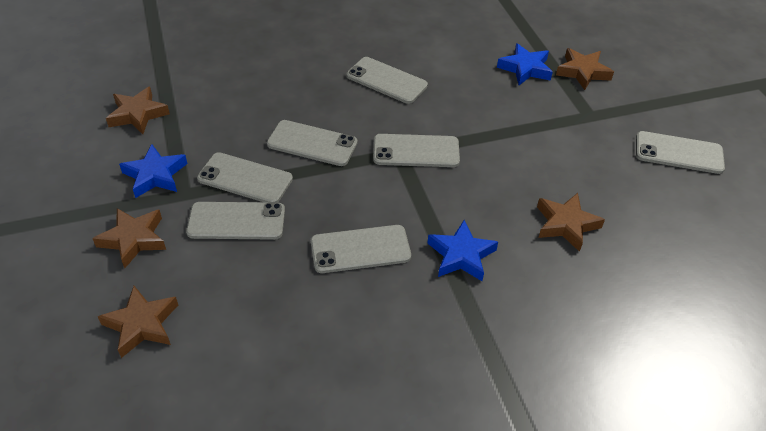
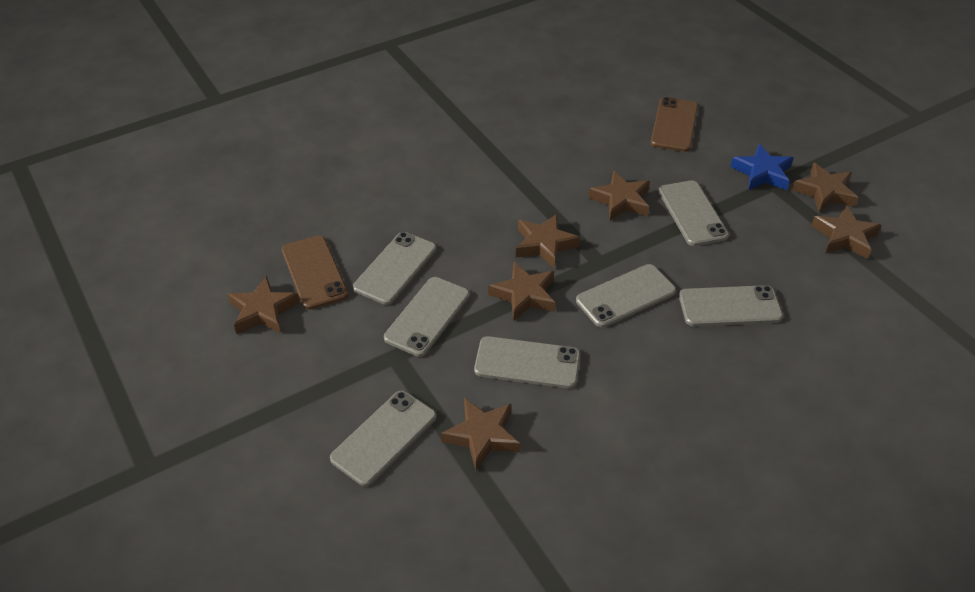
blue star: [119,144,187,198] [427,220,498,281] [497,43,553,85] = 3 -> [730,144,794,190] = 1
brown phone: none = 0 -> [282,236,348,310] [651,97,698,152] = 2
brown star: [92,208,166,268] [97,286,178,358] [106,87,170,134] [537,193,605,252] [556,48,614,90] = 5 -> [228,276,300,334] [441,398,520,471] [488,262,555,321] [516,214,580,269] [588,170,650,221] [792,163,858,212] [811,205,882,259] = 7

